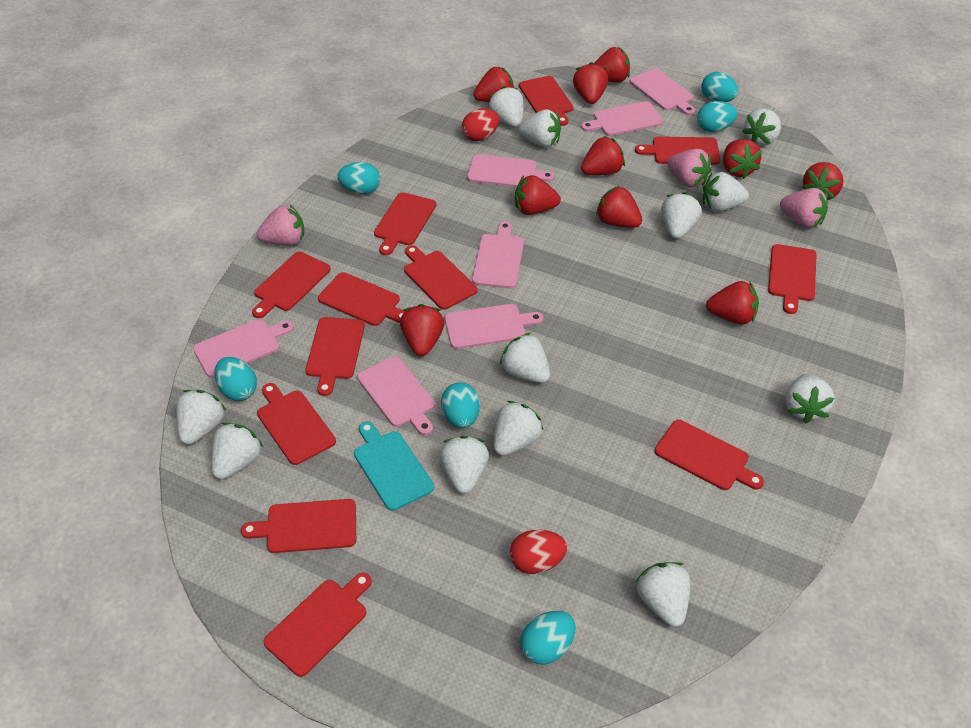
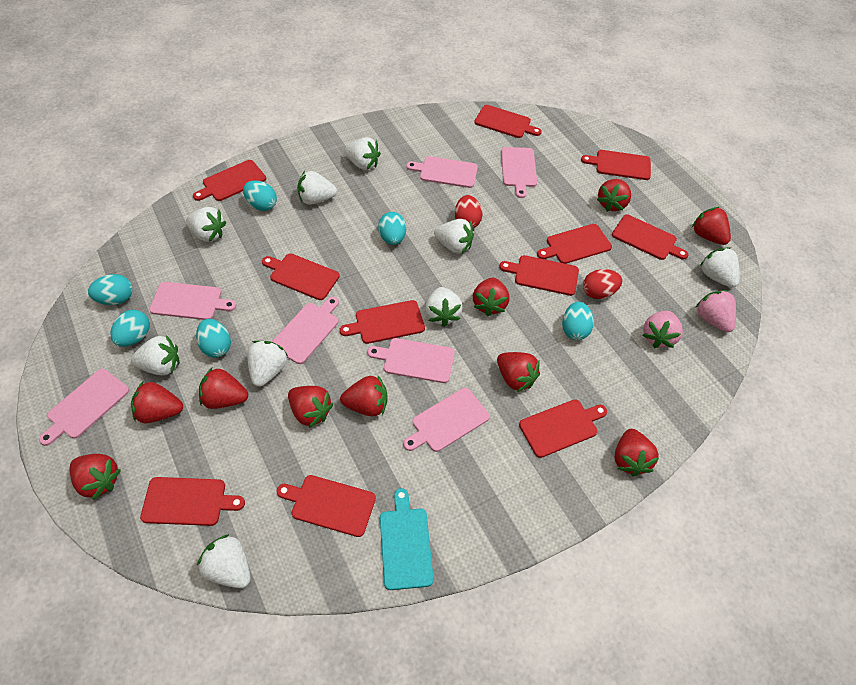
pink strawberry: [257,205,304,246] [667,149,712,187] [780,188,828,228] = 3 -> [643,311,683,348] [695,290,736,332] = 2
red cutting board: [241,499,356,553] [252,252,331,318] [257,383,336,465] [263,572,372,677] [305,317,365,396] [318,272,405,326] [374,192,436,255] [404,245,477,310] [519,76,574,126] [635,137,720,165] [655,419,764,490] [768,244,817,314] = 12 -> [140,477,245,526] [193,160,266,201] [262,253,340,300] [276,475,376,537] [340,300,425,344] [474,105,542,138] [499,255,579,296] [519,399,607,458] [537,224,612,264] [581,150,651,180] [612,215,689,260] = 11
white strawberry: [176,390,226,445] [211,423,263,479] [439,436,489,494] [488,86,524,127] [494,401,543,456] [500,333,550,383] [518,109,561,147] [636,562,690,627] [661,192,702,239] [703,172,749,212] [742,108,781,146] [785,374,835,423] = 12 -> [131,335,180,376] [186,207,226,242] [197,534,250,588] [247,341,288,387] [297,171,337,205] [344,137,381,170] [425,287,463,327] [434,219,474,254] [700,247,740,288] = 9

